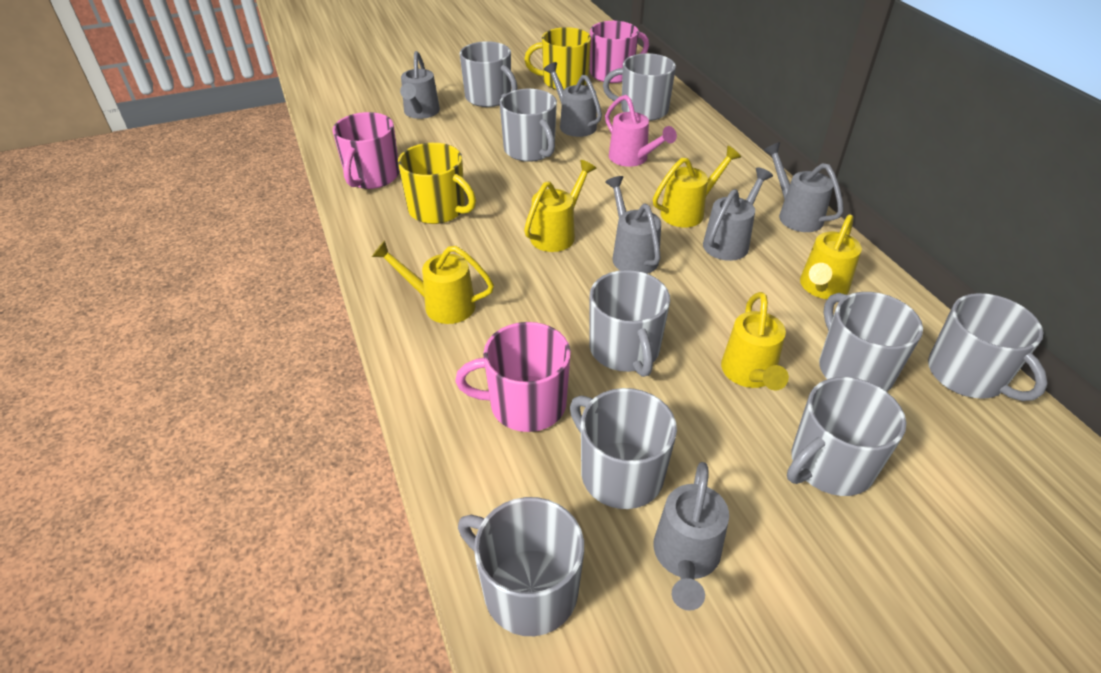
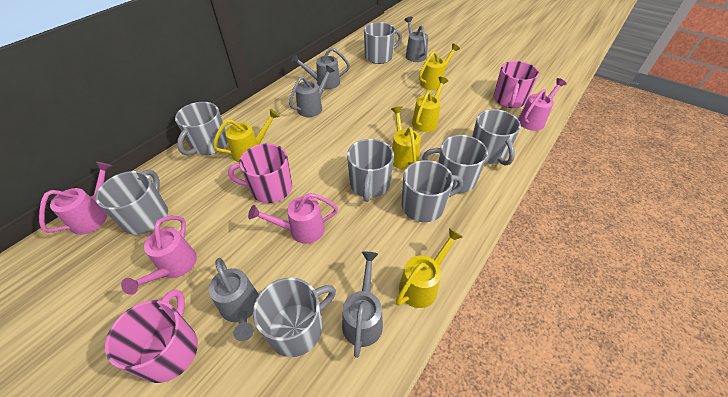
grey mug: [458,497,584,636] [460,41,517,107] [500,89,557,162] [570,388,677,509] [589,270,670,377] [603,53,676,121] [787,377,906,496] [819,292,923,392] [928,293,1048,401] = 9 -> [96,170,168,235] [175,102,228,156] [253,277,336,357] [347,139,394,202] [364,22,402,64] [402,160,463,222] [422,135,488,193] [472,109,521,166] = 8
grey watering can: [400,51,440,119] [544,62,602,137] [605,176,661,274] [653,462,729,611] [703,167,773,261] [763,142,843,232] = 6 -> [209,258,259,341] [289,65,335,117] [291,48,350,89] [342,252,383,358] [404,16,428,62] = 5
pink watering can: [605,95,677,167] = 1 -> [39,162,112,235] [121,216,197,295] [248,193,338,244] [518,78,567,131] = 4
yellow mug: [398,143,476,224] [524,27,591,90] = 2 -> none = 0

